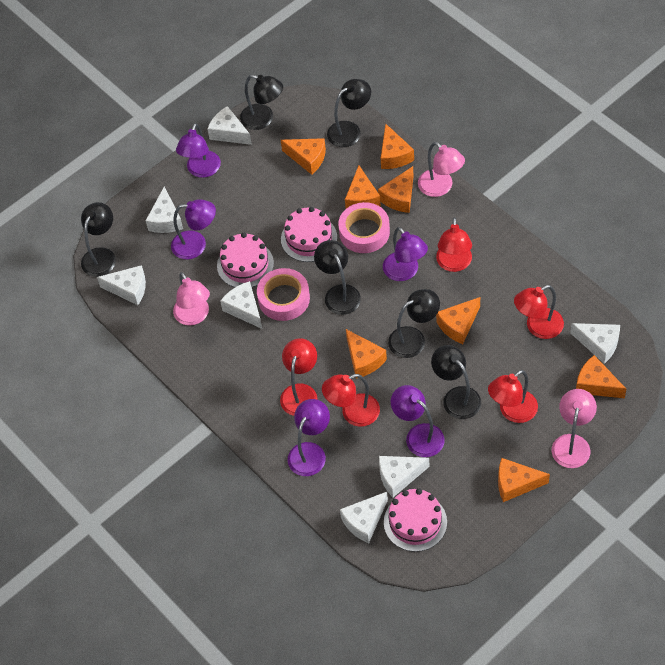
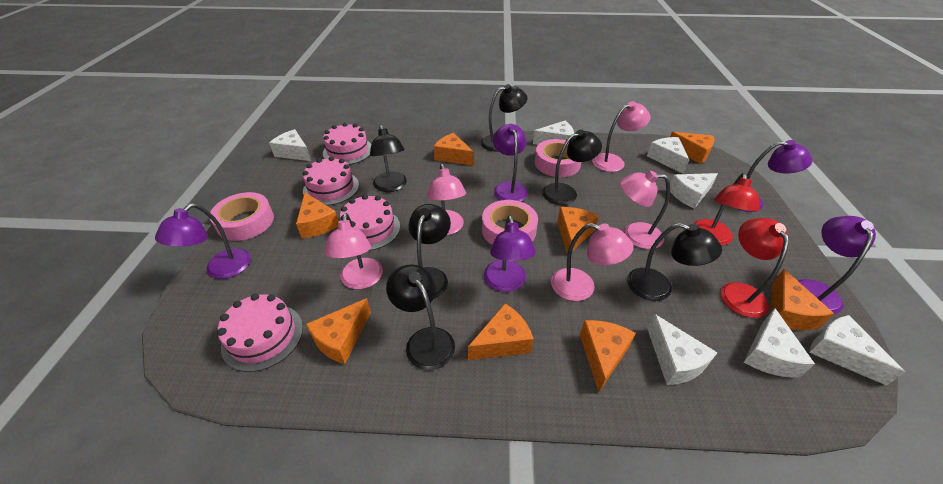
pink cake: [217,233,274,287] [281,207,337,262] [384,489,447,552] = 3 -> [217,294,303,372] [303,157,359,206] [323,123,371,165] [340,195,400,251] = 4
pink lamp: [173,272,210,325] [418,142,465,197] [552,389,597,468] = 3 -> [324,213,383,289] [427,164,466,235] [551,223,634,301] [592,101,651,172] [620,171,670,249] = 5
pink tape: [257,268,310,321] [338,202,390,253] = 2 -> [210,192,274,241] [482,200,538,245] [535,139,581,177] = 3
red lamp: [280,338,318,416] [322,374,380,427] [436,217,472,272] [488,370,538,423] [514,285,564,339] = 5 -> [693,173,759,246] [721,218,789,318] = 2

